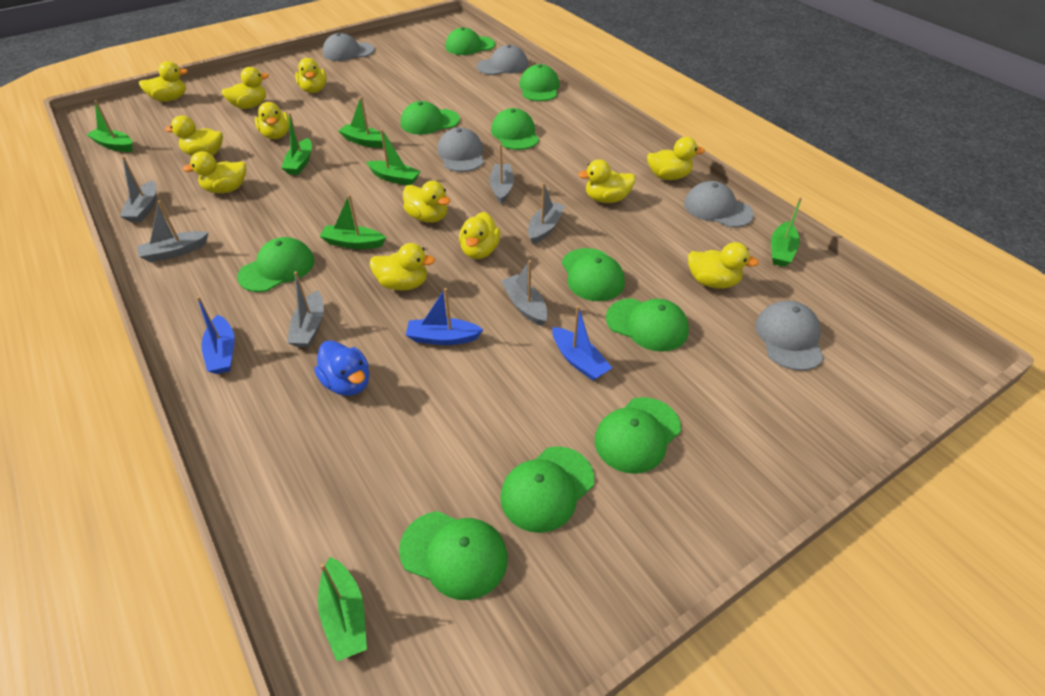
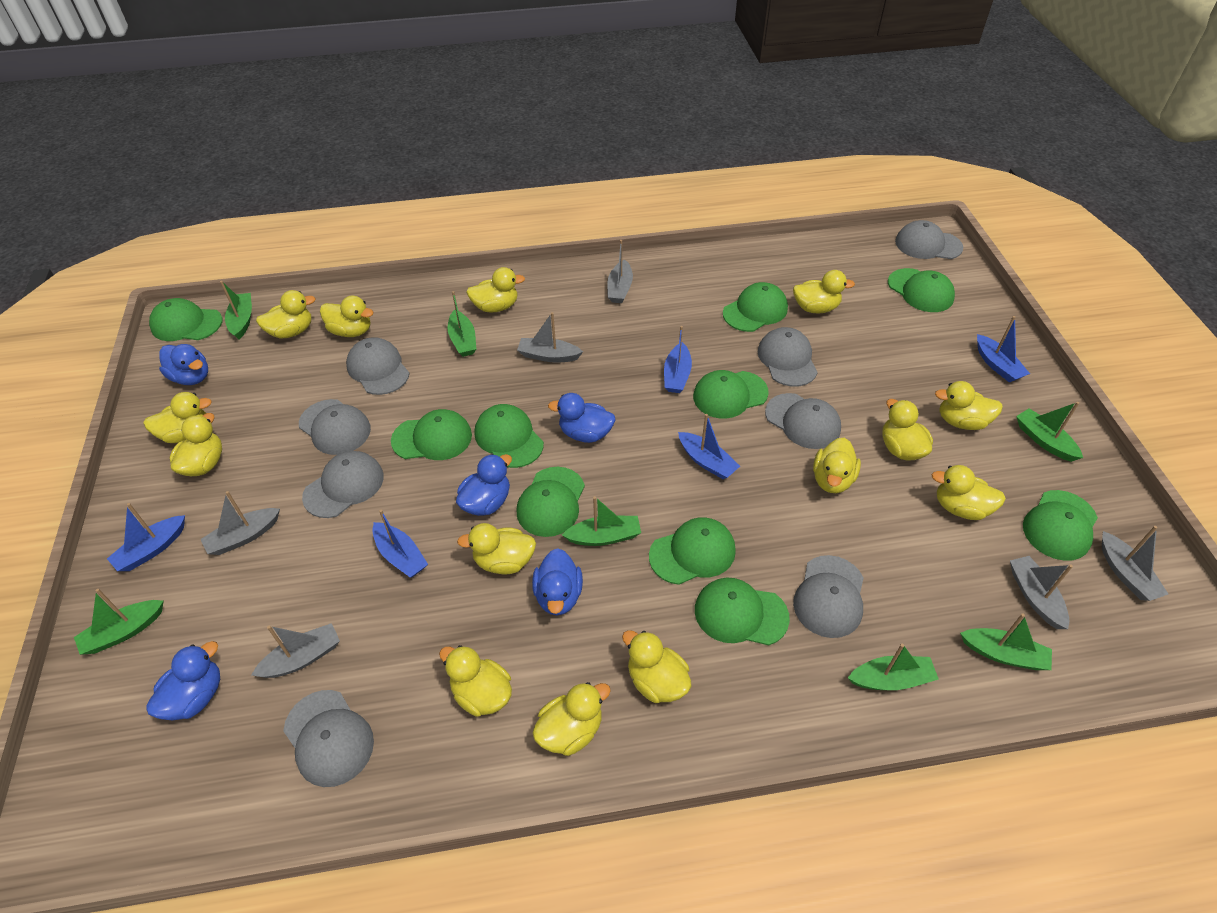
blue boat: [197,297,235,374] [406,288,483,345] [552,306,612,381] = 3 -> [107,503,185,571] [372,510,428,578] [664,326,692,393] [678,414,740,479] [977,316,1030,382] = 5
blue duck: [314,340,369,396] = 1 -> [146,641,220,720] [159,344,208,385] [456,454,512,516] [532,548,583,616] [548,393,615,443] = 5
grey cap: [323,33,375,61] [438,127,484,172] [477,45,528,75] [684,181,754,228] [756,301,824,371] = 5 -> [283,690,374,787] [299,399,371,455] [302,451,384,518] [346,337,410,395] [758,327,818,387] [765,393,841,449] [793,555,864,638] [895,220,963,259] = 8
yellow duck: [139,61,188,102] [165,115,223,156] [183,151,246,193] [221,67,269,109] [255,102,289,139] [295,58,327,93] [370,243,435,291] [403,181,450,223] [459,212,501,259] [578,159,636,203] [647,137,705,180] [688,242,759,288] = 12 -> [143,392,212,443] [170,413,222,476] [256,290,316,338] [320,295,374,337] [439,645,512,717] [457,523,536,574] [466,267,525,313] [532,682,611,756] [622,630,691,703] [793,270,855,313] [813,438,861,493] [882,399,933,460] [932,465,1006,520] [935,381,1003,430] = 14

